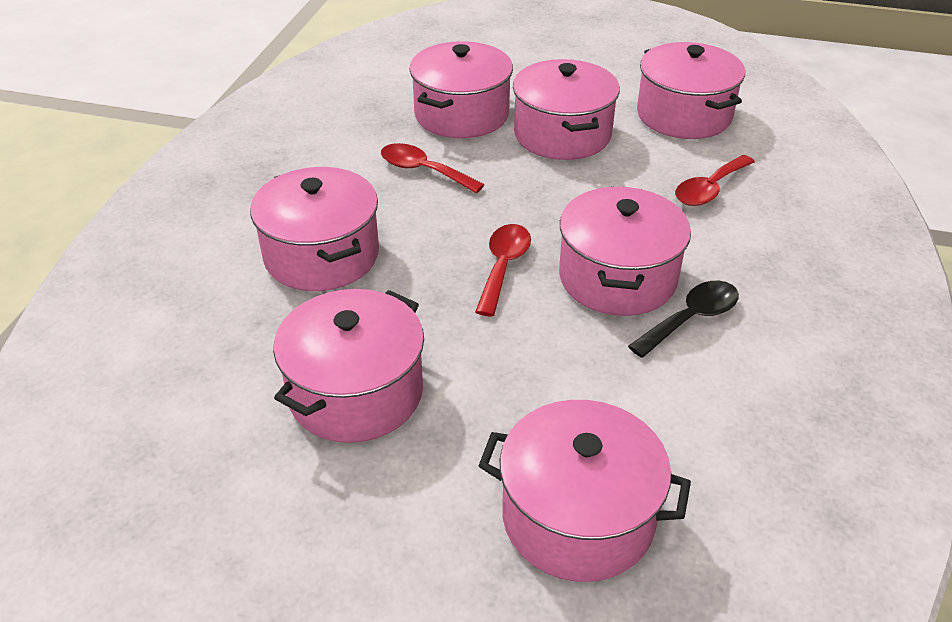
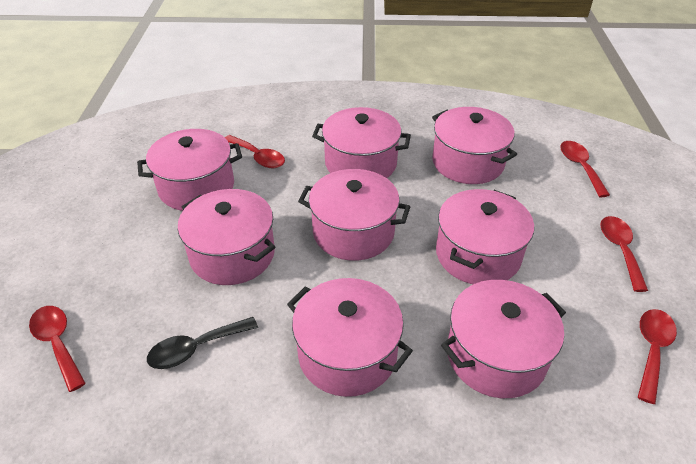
pink pot: [250,167,379,291] [273,289,424,443] [410,41,513,138] [479,400,691,582] [513,59,620,160] [559,186,691,316] [637,42,745,139] = 7 -> [137,129,242,211] [178,189,275,285] [287,278,413,397] [298,169,410,261] [312,107,411,178] [432,107,517,184] [436,189,534,284] [441,280,566,398] = 8
red spoon: [381,143,485,193] [475,224,531,316] [675,155,755,206] = 3 -> [29,306,86,392] [225,135,285,168] [560,141,610,197] [600,216,648,292] [637,309,677,404] = 5

